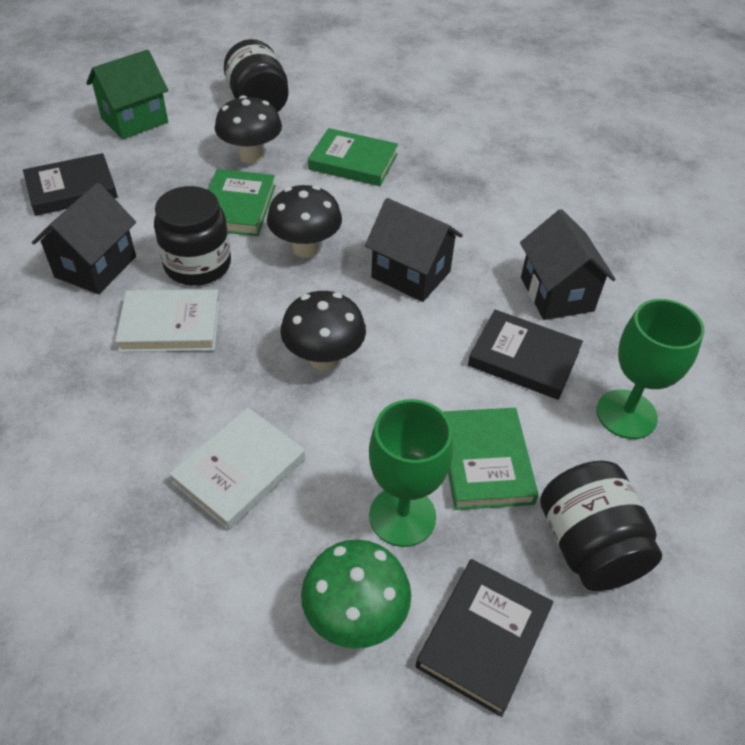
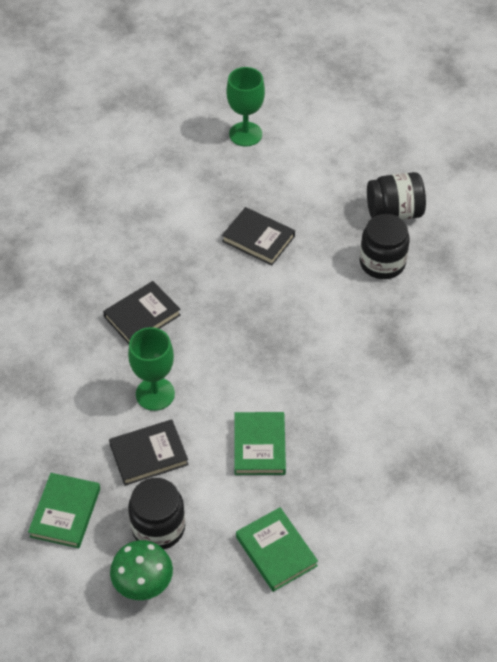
black house: [32,183,136,294] [365,198,463,302] [520,209,616,320] = 3 -> none = 0
black mushroom: [215,95,282,164] [267,185,342,258] [280,291,366,370] = 3 -> none = 0
green house: [86,49,168,139] = 1 -> none = 0
white book: [115,289,220,352] [169,408,305,530] = 2 -> none = 0

